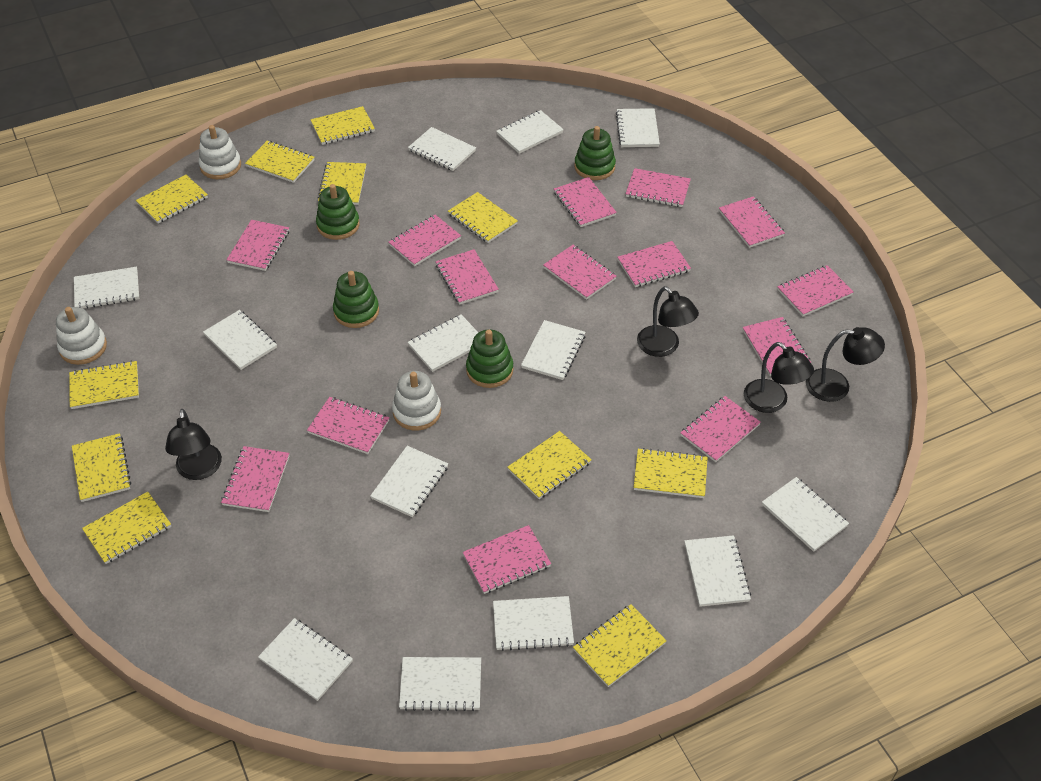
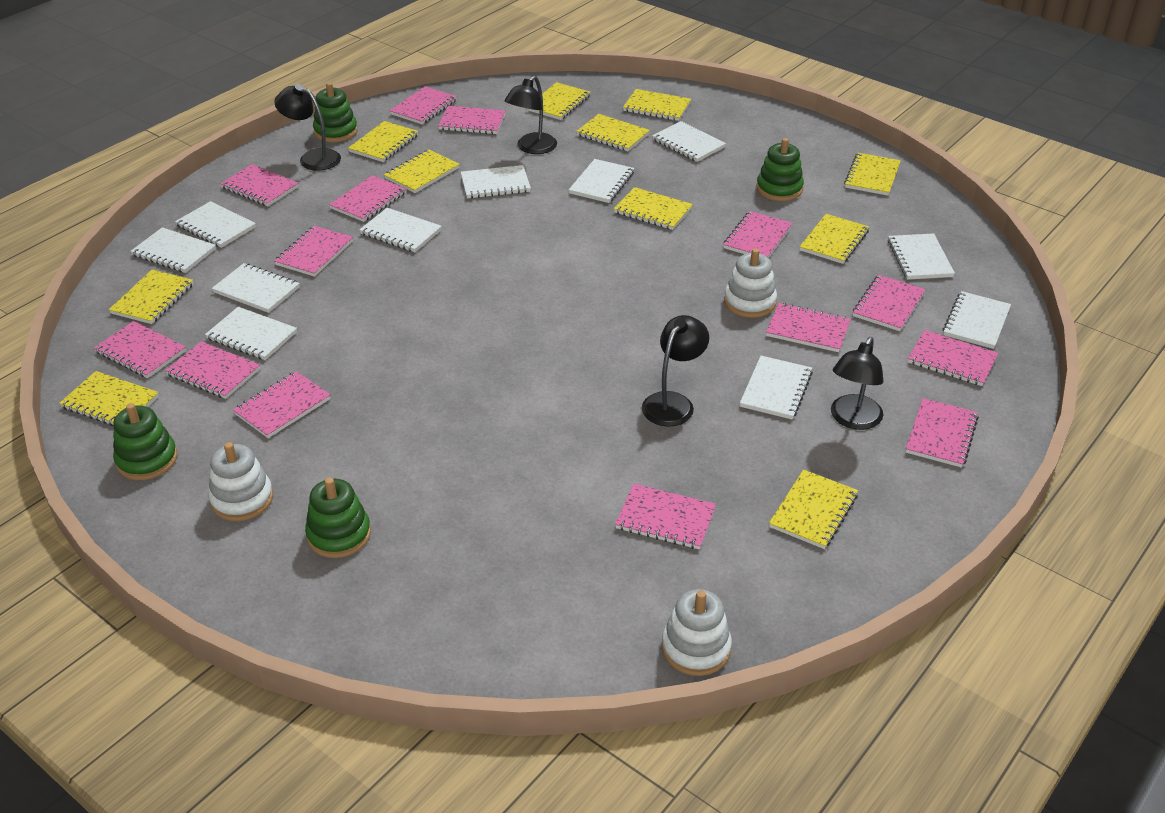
white notebook: [74,266,139,308] [203,310,277,370] [258,618,353,701] [370,446,448,517] [399,657,481,711] [408,127,476,171] [408,314,478,372] [493,596,574,651] [496,110,564,154] [521,320,586,380] [616,108,660,147] [685,535,751,607] [762,477,849,552] = 13 -> [130,227,216,273] [175,201,256,248] [205,307,297,360] [212,263,300,313] [360,208,442,252] [461,165,531,199] [569,159,634,203] [652,121,726,162] [740,356,813,419] [888,233,955,280] [943,291,1011,349] = 11

